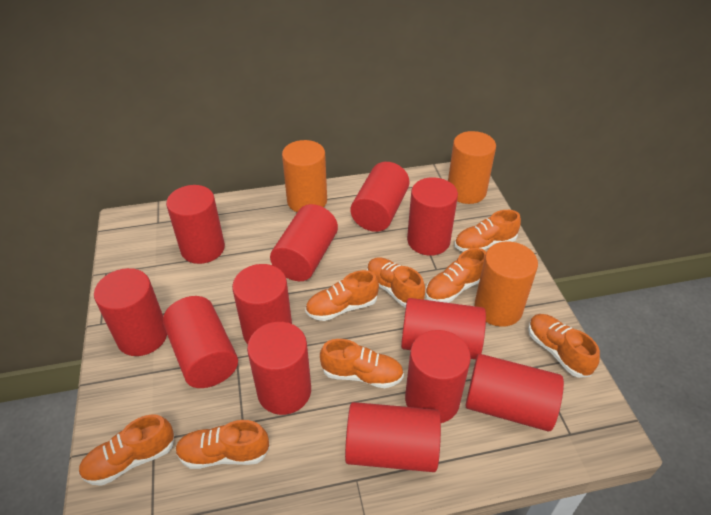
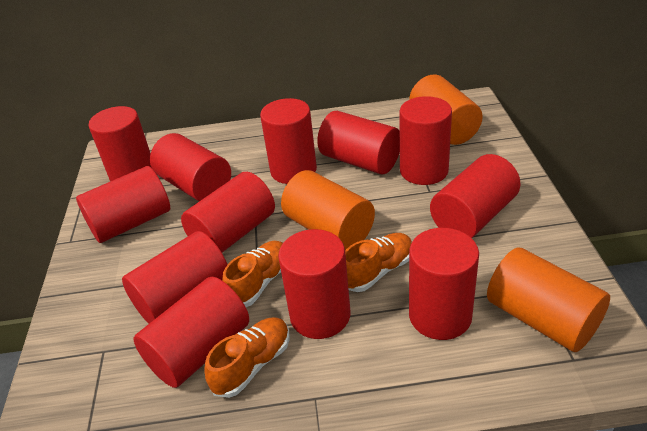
orange shoe: [79,414,175,486] [175,420,270,469] [305,270,379,321] [320,339,404,388] [367,257,426,308] [425,248,486,303] [455,210,521,252] [528,314,600,378] = 8 -> [204,318,290,398] [222,241,283,307] [345,233,412,292] = 3

